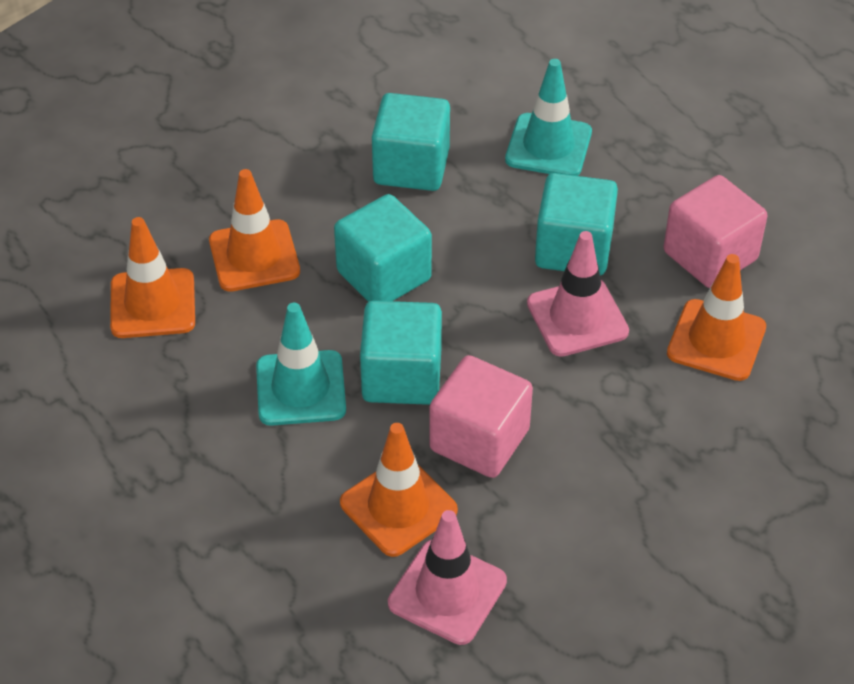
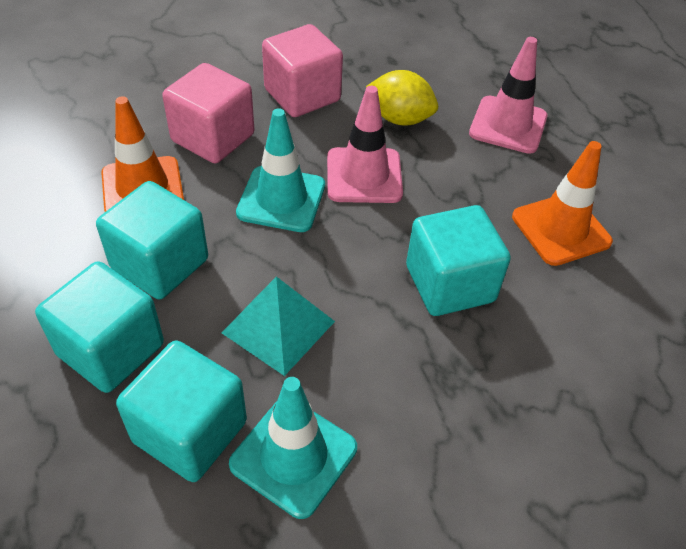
orange traffic cone: [110,217,195,338] [209,169,300,292] [340,423,458,557] [667,254,766,381] = 4 -> [101,96,184,212] [512,141,613,266] = 2
turquoise pyramid: none = 0 -> [222,276,335,376] = 1
yellow lemon: none = 0 -> [366,70,438,126] = 1

